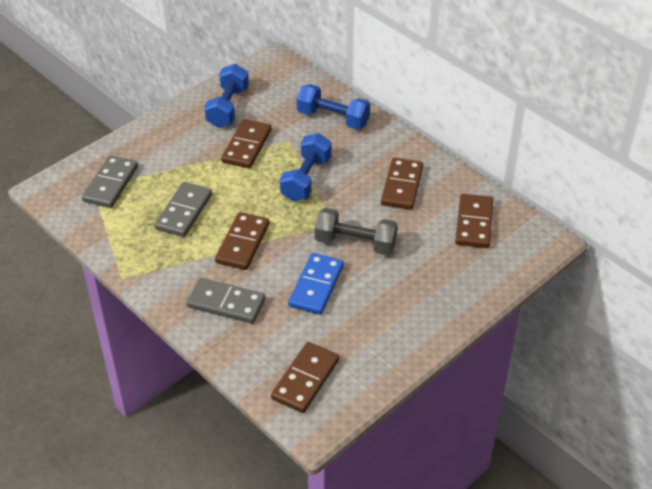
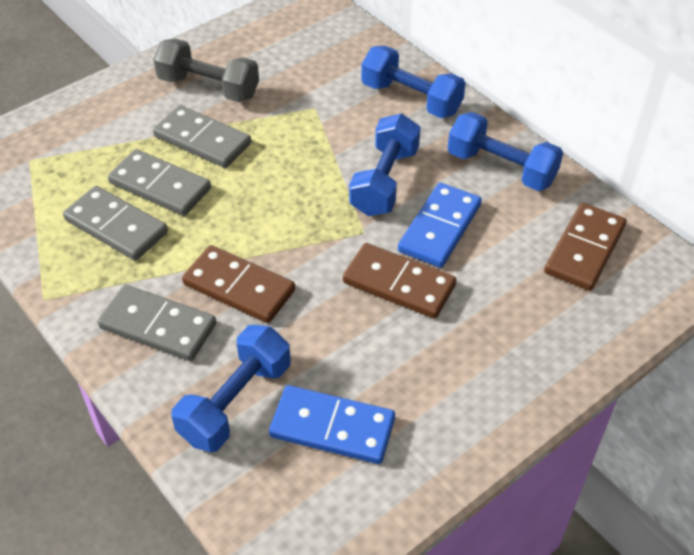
blue domino: [288,253,344,315] = 1 -> [269,385,395,464] [398,183,482,268] = 2
blue dumbbell: [204,64,249,128] [280,133,332,201] [297,84,370,129] = 3 -> [171,325,290,452] [349,114,421,216] [361,46,466,118] [447,112,563,191] = 4
brown domino: [215,212,269,270] [221,119,271,168] [271,342,339,413] [381,158,423,210] [455,194,493,248] = 5 -> [182,245,295,323] [343,243,457,319] [544,203,626,291] = 3
grey domino: [82,155,138,208] [155,182,212,237] [187,278,265,324] = 3 -> [63,186,168,260] [98,285,216,361] [108,149,211,216] [153,105,251,168] = 4

